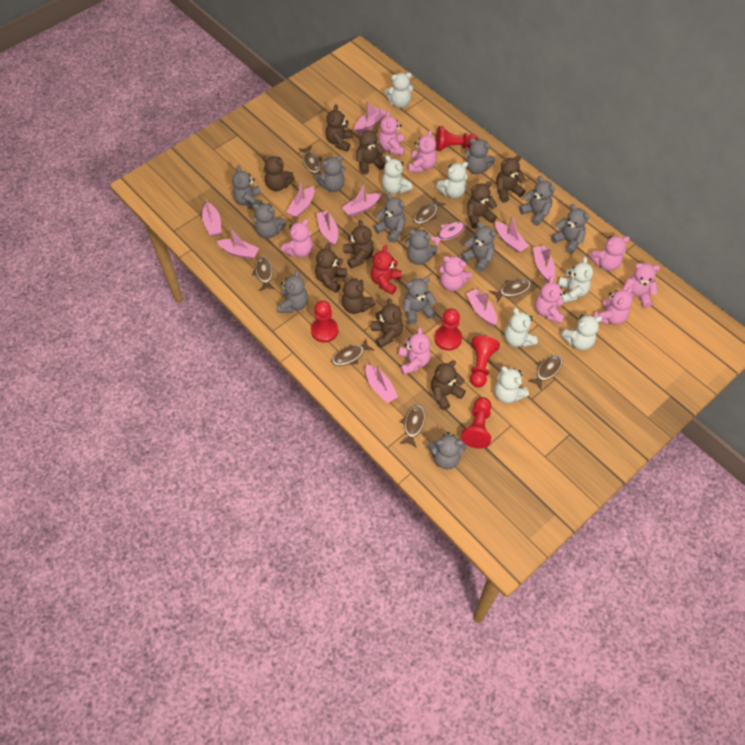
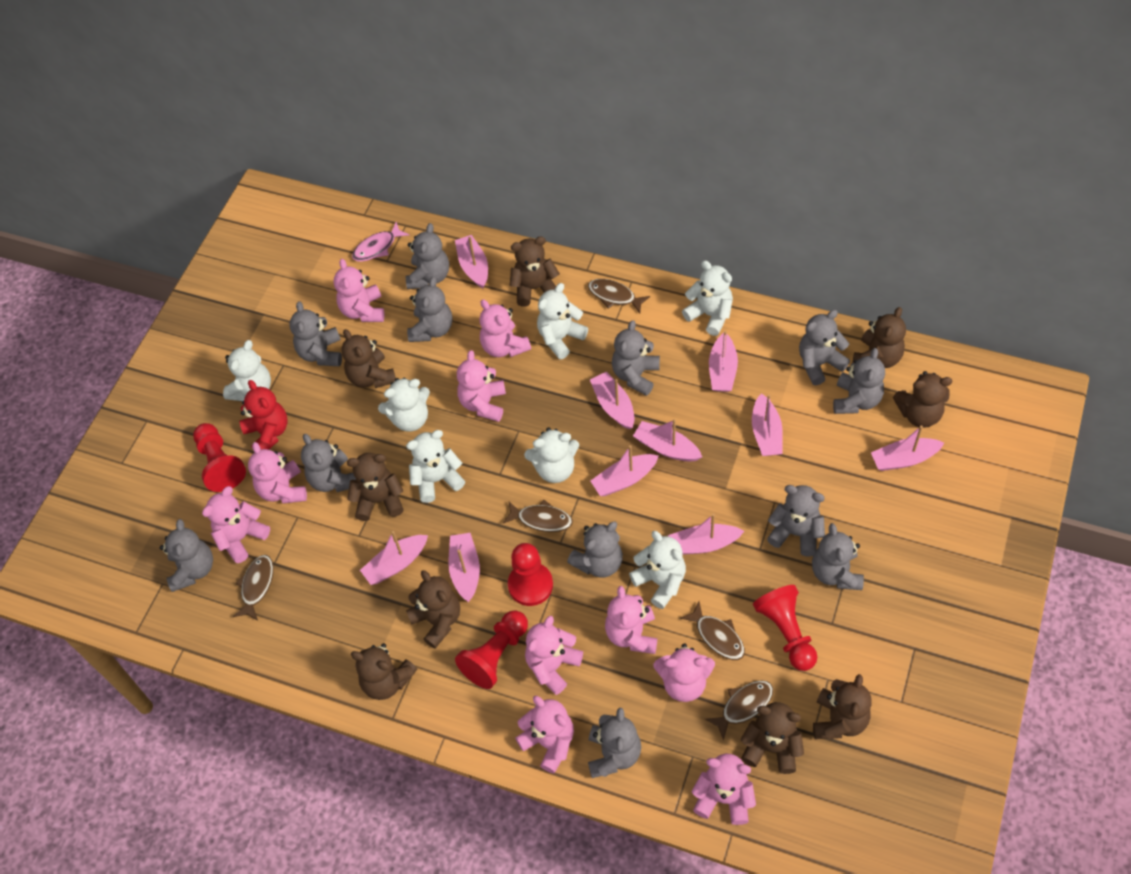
brown fish: [252,256,275,291] [299,145,322,174] [332,339,374,366] [400,405,425,448] [414,197,446,224] [490,279,531,303] [528,355,563,390] = 7 -> [233,555,274,621] [503,500,573,532] [588,279,650,314] [680,602,745,660] [705,680,773,740] = 5
brown teddy bear: [262,156,295,191] [315,243,347,293] [325,104,353,151] [342,277,375,314] [344,220,374,269] [356,128,386,175] [371,298,403,348] [431,360,466,410] [467,181,498,229] [496,155,526,203] = 10 -> [342,329,396,388] [347,453,404,521] [351,643,417,700] [406,570,460,649] [510,237,560,307] [741,702,804,774] [813,674,872,740] [853,307,906,368] [893,371,952,428] = 9
pink teddy bear: [281,219,313,257] [378,111,405,156] [399,327,431,375] [409,130,437,172] [439,256,472,291] [535,276,565,323] [589,236,630,271] [594,287,633,325] [622,263,660,308] = 9 -> [202,486,270,563] [248,442,307,504] [334,259,385,322] [457,350,506,422] [479,299,531,357] [515,696,574,774] [525,616,583,695] [605,586,657,654] [653,643,715,702] [692,754,756,825] = 10
red pawn: [311,301,338,343] [434,309,462,351] [435,126,478,151] [461,397,491,449] [470,336,500,388] = 5 -> [193,423,246,492] [455,610,528,689] [508,543,553,606] [753,585,817,671] = 4

